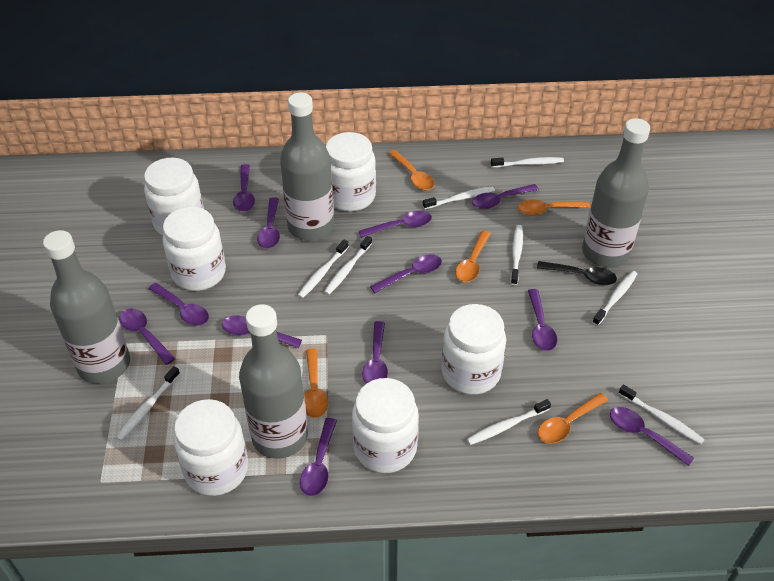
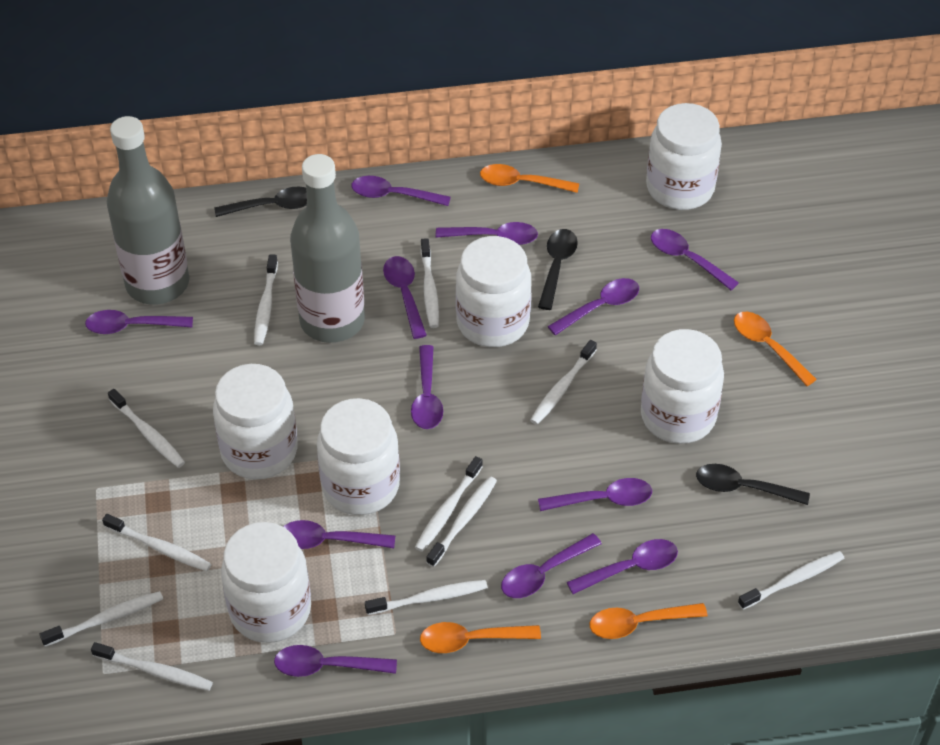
black spoon: [537,261,617,285] = 1 -> [214,187,307,217] [538,229,578,310] [696,464,810,505] = 3
grey bottle: [43,230,130,384] [239,304,308,459] [280,92,334,240] [582,118,650,268] = 4 -> [107,116,189,305] [290,154,365,343] = 2
orange spoon: [304,348,328,418] [388,150,435,190] [455,231,491,282] [518,199,591,215] [538,393,608,443] = 5 -> [420,622,541,653] [480,164,579,193] [590,603,707,639] [734,312,817,386] = 4
white toothbrush: [116,366,180,441] [298,240,348,299] [324,236,372,295] [423,186,495,209] [467,399,551,445] [491,157,564,168] [511,225,523,285] [592,271,637,326] [618,384,705,445] = 9 -> [39,591,163,647] [91,642,213,691] [102,514,211,571] [108,389,185,468] [254,254,278,345] [365,580,488,615] [415,456,483,552] [421,238,439,328] [426,476,497,567] [530,340,597,425] [738,551,844,610] = 11

